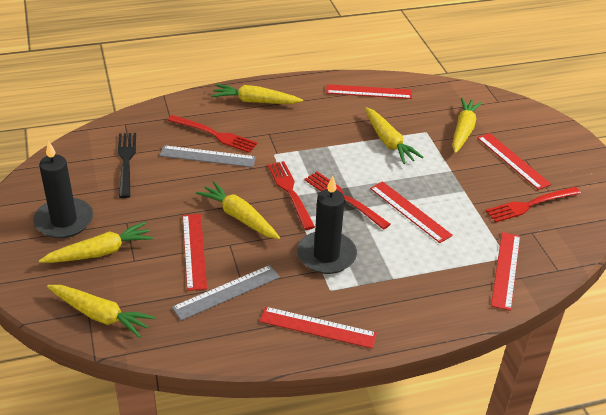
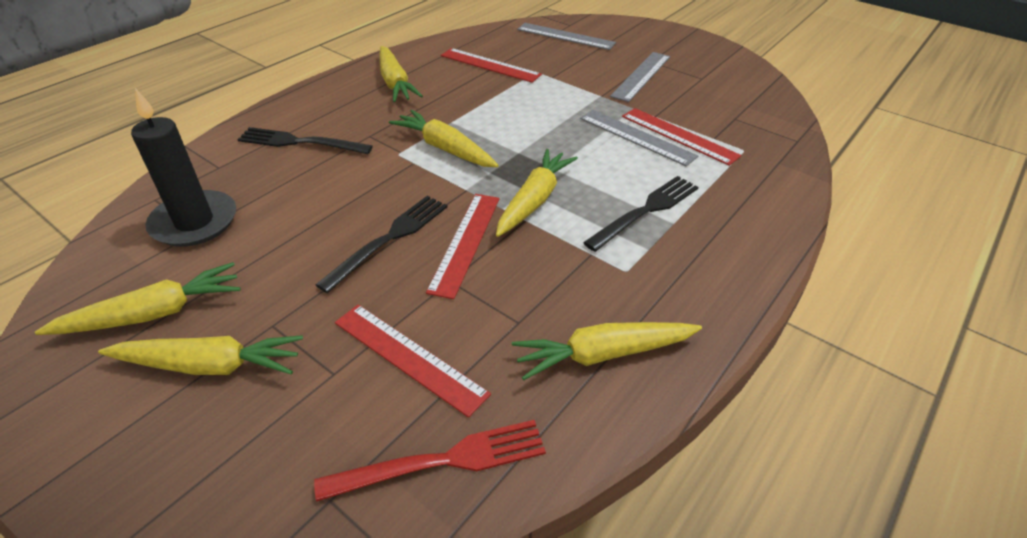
black candle: [33,140,93,238] [297,176,357,274] = 2 -> [131,88,236,247] = 1
black fork: [118,133,136,198] = 1 -> [237,127,373,154] [315,196,448,293] [583,176,699,252] = 3
grey ruler: [159,145,256,167] [172,265,280,321] = 2 -> [517,23,616,50] [580,110,698,166] [610,52,670,102] = 3
red fork: [167,115,258,153] [268,161,315,230] [304,172,391,230] [485,187,581,223] = 4 -> [314,420,546,502] = 1
red ruler: [183,214,207,291] [259,307,377,349] [326,84,412,99] [370,181,453,243] [477,133,551,190] [491,232,520,311] = 6 -> [335,305,491,418] [426,194,500,299] [441,48,542,83] [622,108,741,166] = 4

